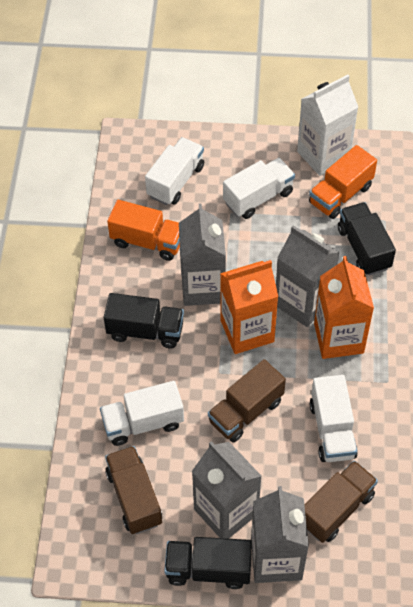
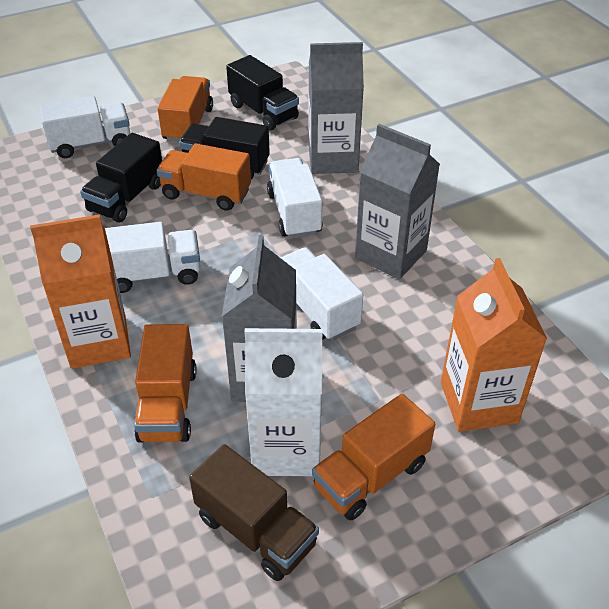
brown truck: [105,446,162,534] [208,359,286,442] [304,460,378,543] = 3 -> [189,444,319,581] = 1
grey carton: [179,204,226,306] [192,441,262,539] [251,486,309,583] [276,225,340,327] = 4 -> [222,235,297,402] [308,42,364,174] [355,124,440,280] = 3
orange truck: [107,200,180,261] [309,145,377,219] = 2 -> [134,324,197,442] [157,144,251,211] [158,76,213,142] [312,394,435,520] = 4

